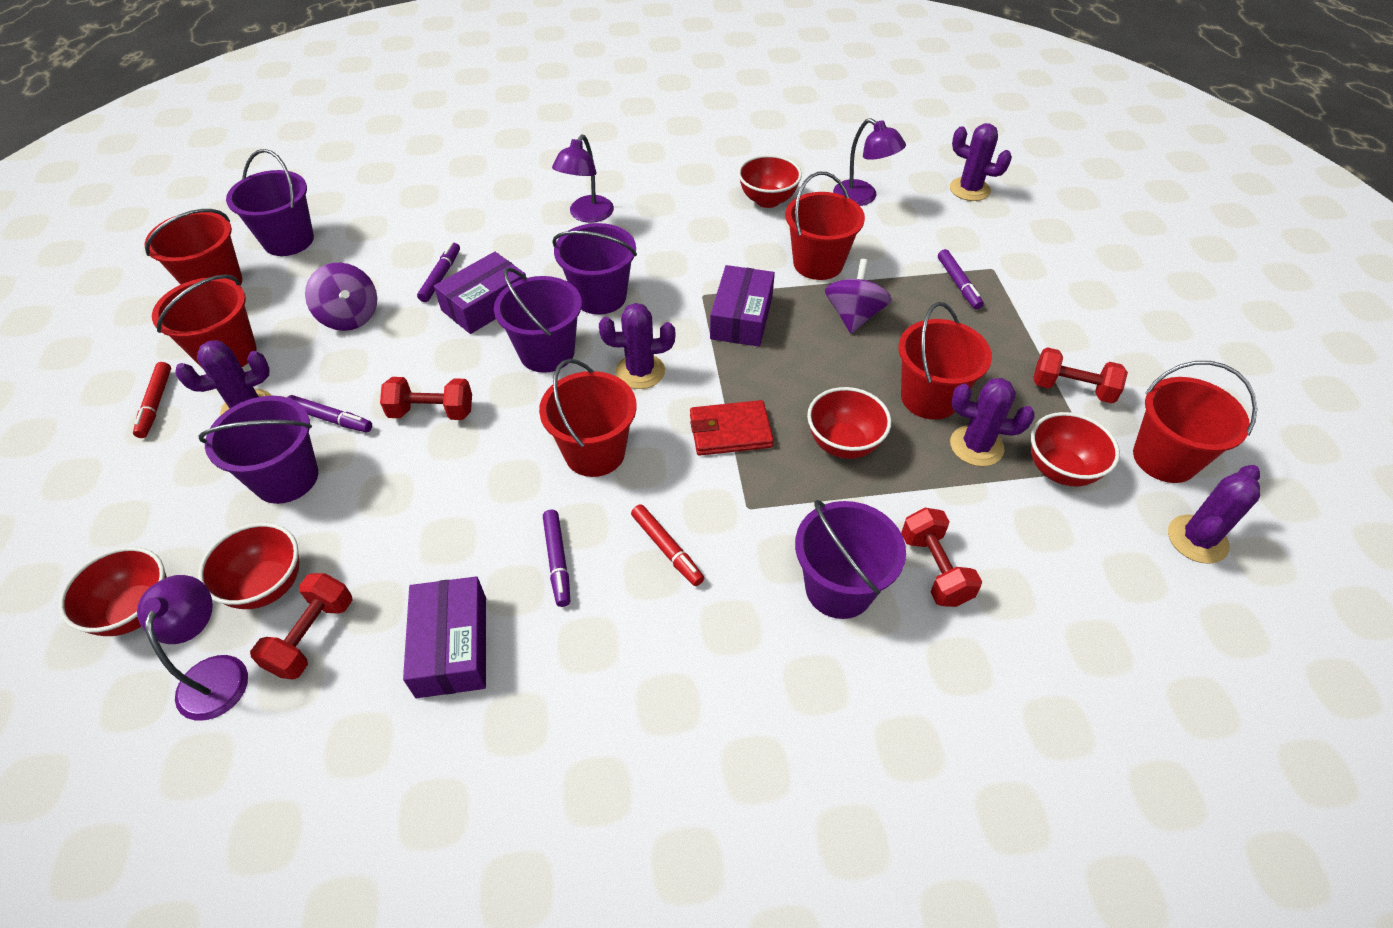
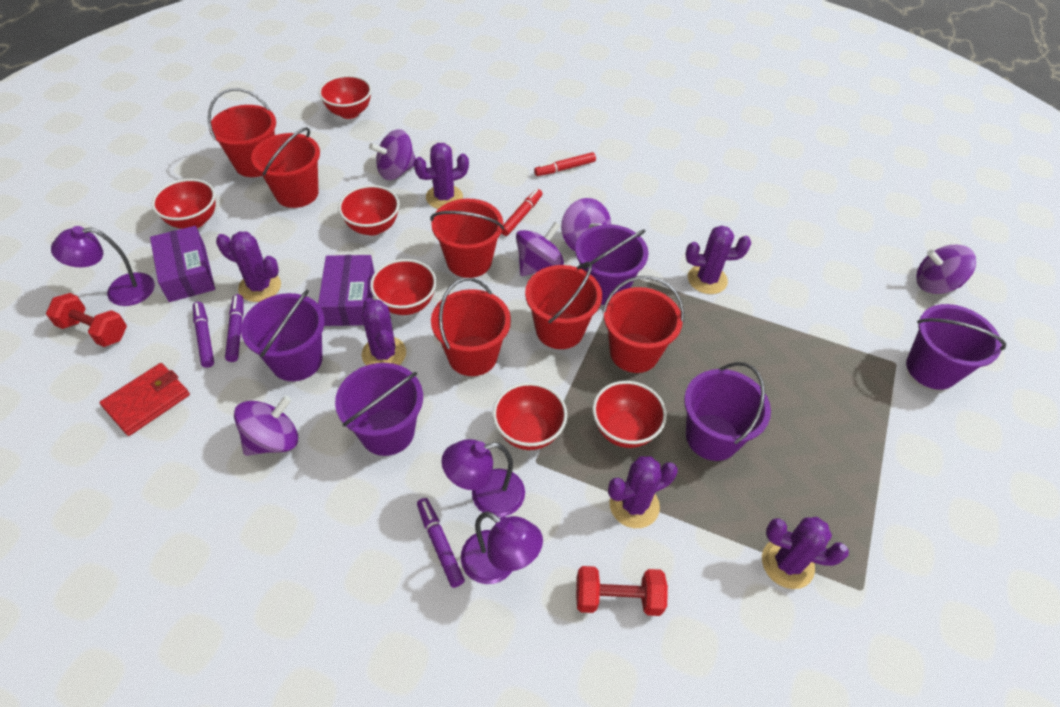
purple box: [403,576,486,698] [434,252,526,334] [710,265,775,347] = 3 -> [150,226,215,302] [318,255,375,326] = 2
purple cactus: [175,340,272,416] [599,303,675,389] [950,123,1012,201] [950,378,1035,466] [1168,465,1260,564] = 5 -> [216,232,281,302] [362,298,406,365] [414,143,469,209] [608,456,678,528] [686,226,751,294] [762,517,849,589] = 6
purple marker: [287,395,372,433] [417,243,460,302] [543,510,570,607] [938,249,984,310] = 4 -> [193,302,214,368] [225,294,243,362] [417,498,465,588] = 3
purple spinning top: [305,263,377,331] [825,259,892,334] = 2 -> [234,396,298,456] [369,129,416,180] [516,222,564,276] [561,198,611,251] [916,245,976,294] = 5
red bowl: [59,547,167,636] [198,523,300,609] [738,155,802,208] [807,387,891,459] [1031,412,1120,486] = 5 -> [152,179,215,229] [319,75,372,119] [338,185,400,236] [370,259,437,315] [493,382,567,450] [592,381,667,448] = 6
red dumbbell: [250,573,352,680] [380,377,472,420] [901,508,982,607] [1033,347,1128,403] = 4 -> [46,293,127,347] [576,566,668,616] = 2

